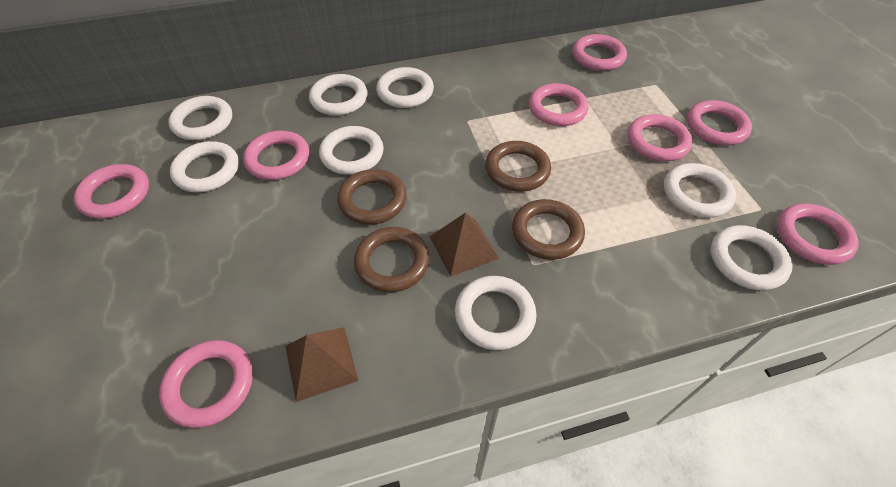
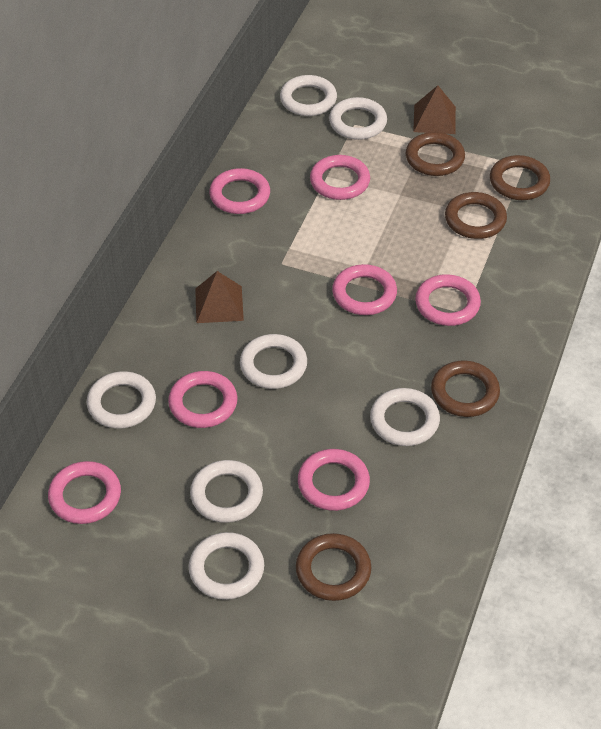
brown ring: [337,169,406,225] [354,227,430,292] [485,141,551,192] [512,199,585,260] = 4 -> [296,533,371,601] [406,132,465,176] [431,361,500,417] [445,192,507,239] [490,155,550,200] = 5
pink ring: [74,164,149,219] [159,340,253,428] [243,131,309,180] [529,83,589,126] [573,34,627,71] [628,114,693,161] [687,100,752,145] [777,204,859,265] = 8 -> [48,461,121,524] [168,371,238,428] [209,168,270,214] [298,449,370,511] [310,155,370,200] [332,264,397,315] [415,274,481,326] = 7
white ring: [168,96,232,140] [170,141,239,192] [309,74,368,116] [319,126,384,175] [376,67,434,108] [455,276,537,350] [664,163,736,218] [711,225,793,290] = 8 -> [87,371,156,428] [189,532,264,600] [190,460,263,523] [240,334,307,389] [280,75,337,116] [329,97,387,140] [370,388,440,446] = 7

